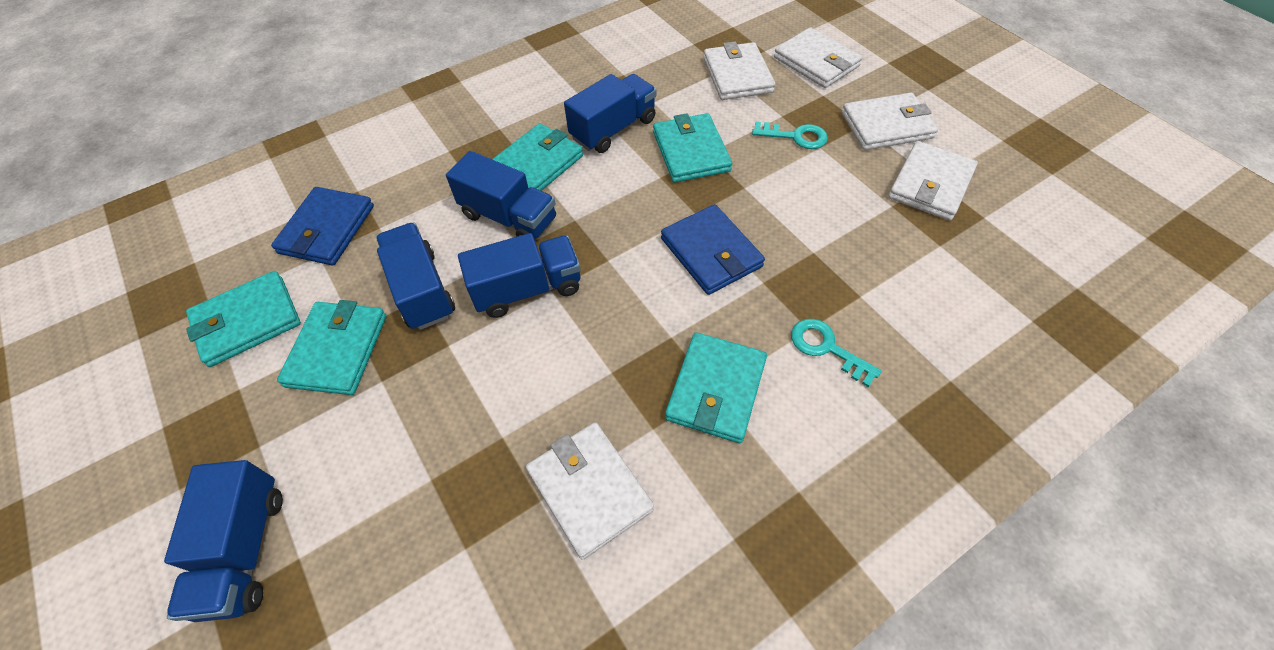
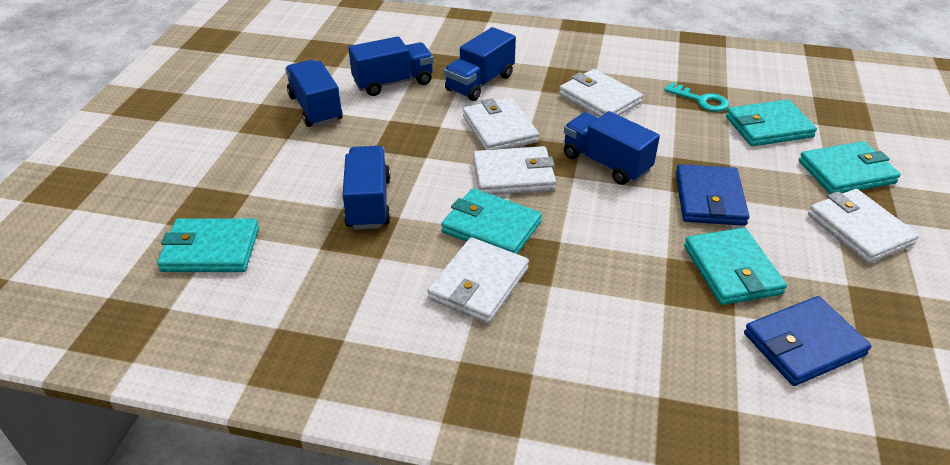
turquoise key: [752,122,828,149] [791,319,882,387] = 2 -> [664,82,729,112] = 1

